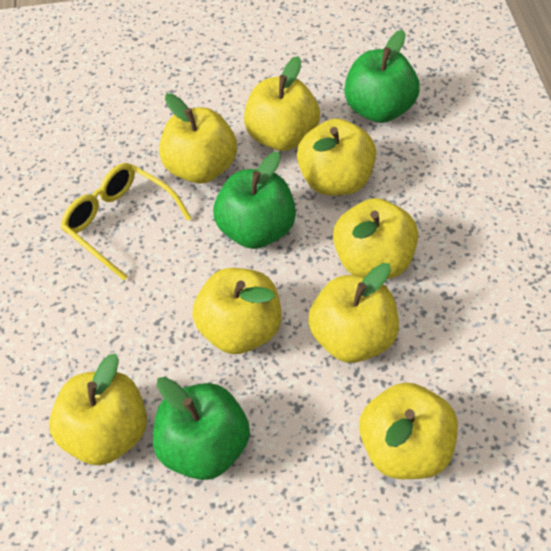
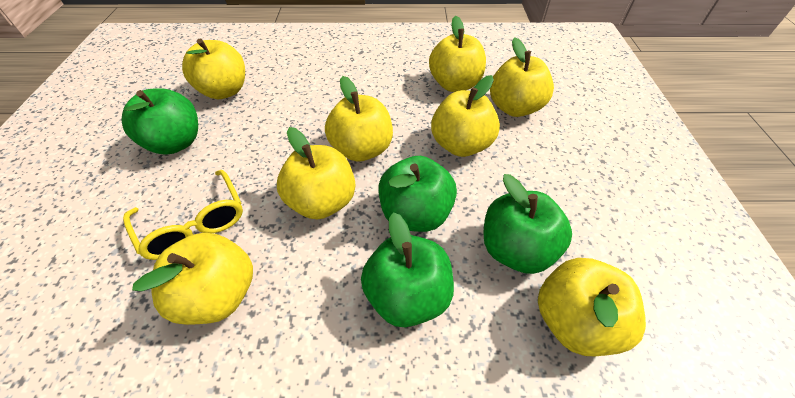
green apple: [153,377,250,480] [213,152,296,249] [344,30,420,123] = 3 -> [122,88,198,155] [361,212,454,327] [378,156,457,232] [483,174,572,274] = 4

